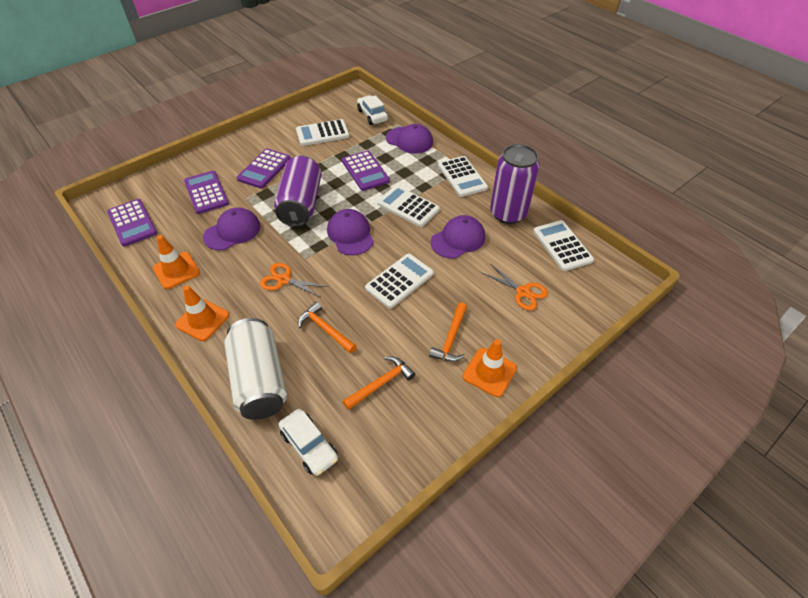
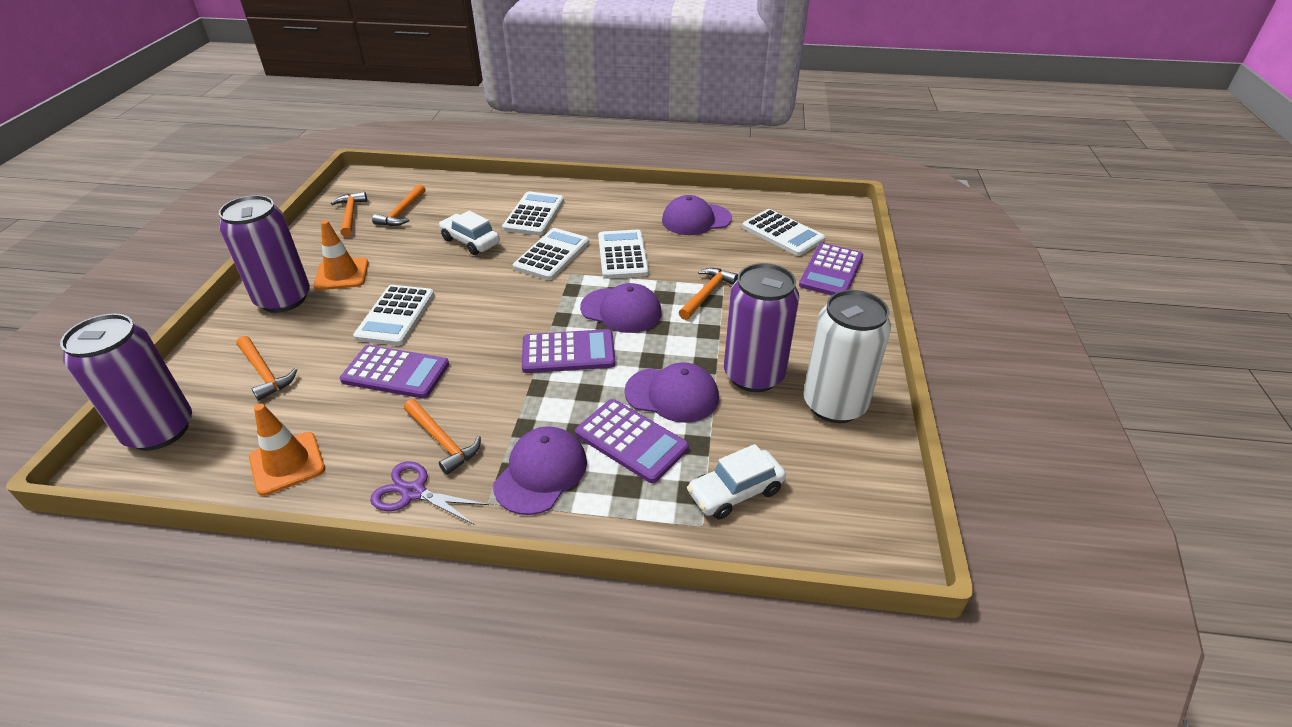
orange hammer: [298,302,357,353] [343,357,415,410] [429,302,467,362] = 3 -> [236,336,297,401] [331,192,367,237] [372,184,426,226] [404,399,481,475] [679,268,738,320] = 5
orange scissors: [260,263,328,297] [481,264,548,310] = 2 -> none = 0
orange traffic cone: [153,235,200,289] [175,285,229,341] [463,339,517,397] = 3 -> [249,404,325,496] [314,220,368,290] = 2
purple can: [274,155,322,227] [490,144,540,224] = 2 -> [60,313,192,451] [219,195,310,313] [724,263,799,392] = 3
purple scissors: none = 0 -> [370,461,489,525] = 1

